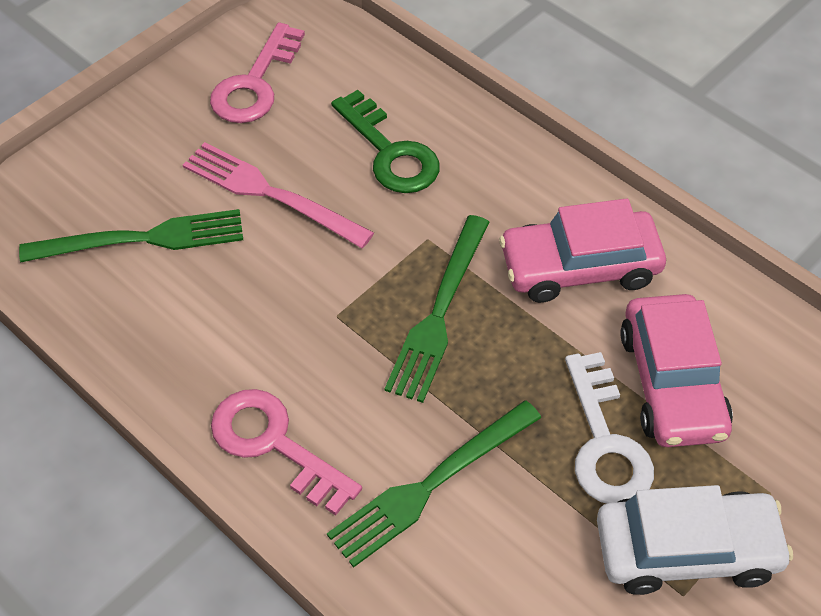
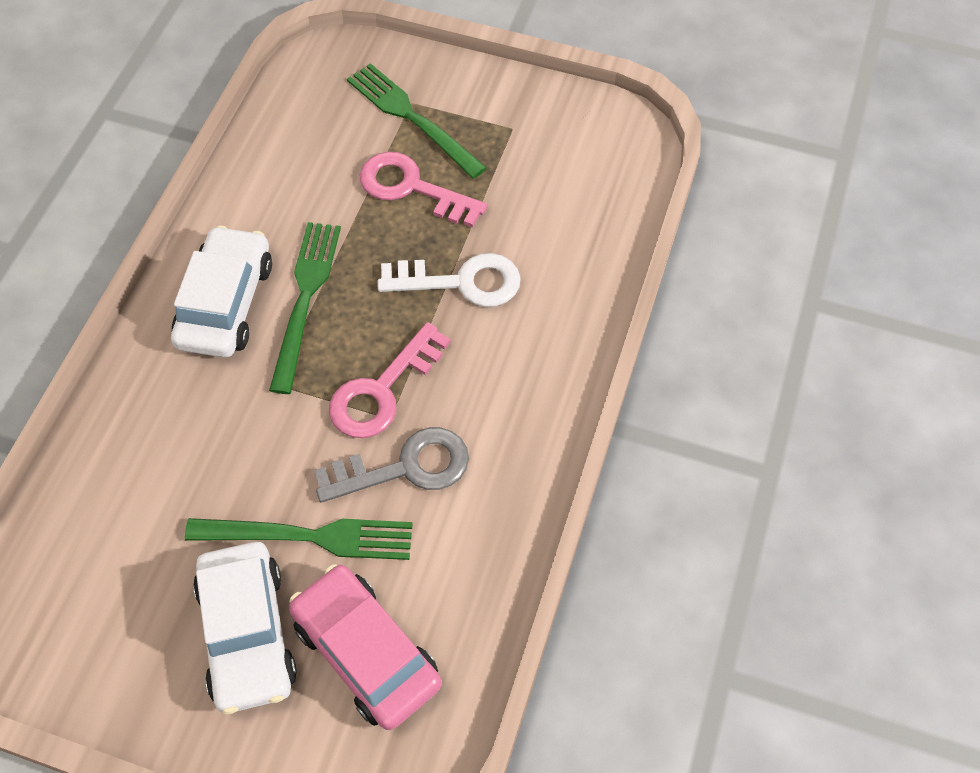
green key: [331,90,440,193] = 1 -> none = 0
grey key: none = 0 -> [314,427,469,503] = 1
pink car: [499,198,666,303] [620,294,733,447] = 2 -> [289,564,442,730] = 1
pink fork: [183,142,374,248] = 1 -> none = 0
white car: [597,485,793,595] = 1 -> [171,225,272,358] [193,542,297,714] = 2

